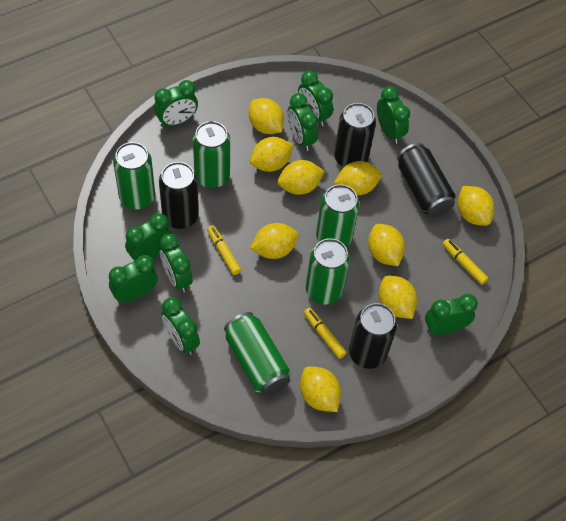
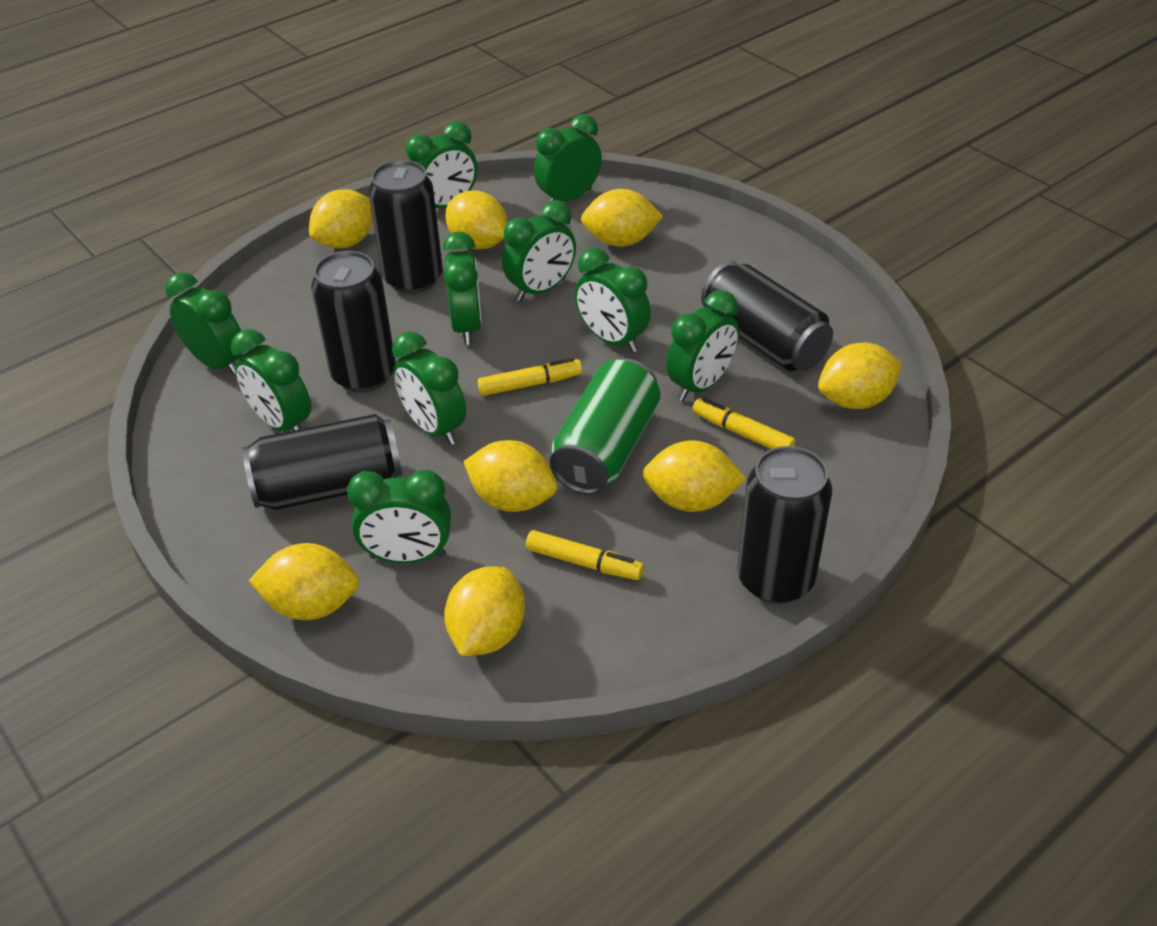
black can: [159,162,199,229] [334,103,376,167] [349,303,397,369] [397,143,455,217] = 4 -> [242,414,402,510] [311,251,396,392] [369,160,443,294] [701,261,833,371] [737,446,832,604] = 5
green can: [113,142,155,210] [193,121,230,188] [224,312,291,396] [306,238,350,305] [316,184,359,247] = 5 -> [550,358,660,495] = 1
green clock: [109,255,158,303] [125,213,172,262] [154,80,198,127] [160,234,193,293] [161,297,200,355] [288,93,318,151] [298,71,333,126] [377,86,410,144] [425,294,478,335] = 9 -> [165,272,243,376] [231,329,311,431] [347,470,451,563] [392,332,466,445] [406,121,477,208] [443,231,482,345] [502,200,576,301] [534,114,602,204] [575,248,651,353] [666,290,739,401] = 10
yellow lemon: [249,98,284,134] [250,137,293,172] [250,223,299,259] [278,160,325,195] [300,366,341,412] [334,161,381,195] [368,224,405,266] [379,276,417,319] [458,186,494,226] = 9 -> [249,543,359,620] [309,189,373,248] [444,566,525,656] [445,191,507,249] [463,440,557,512] [581,189,663,247] [642,440,746,512] [818,343,902,409] = 8

